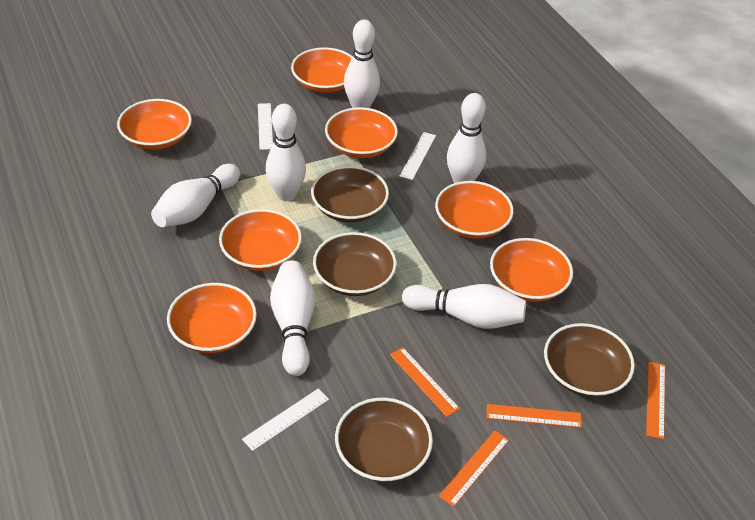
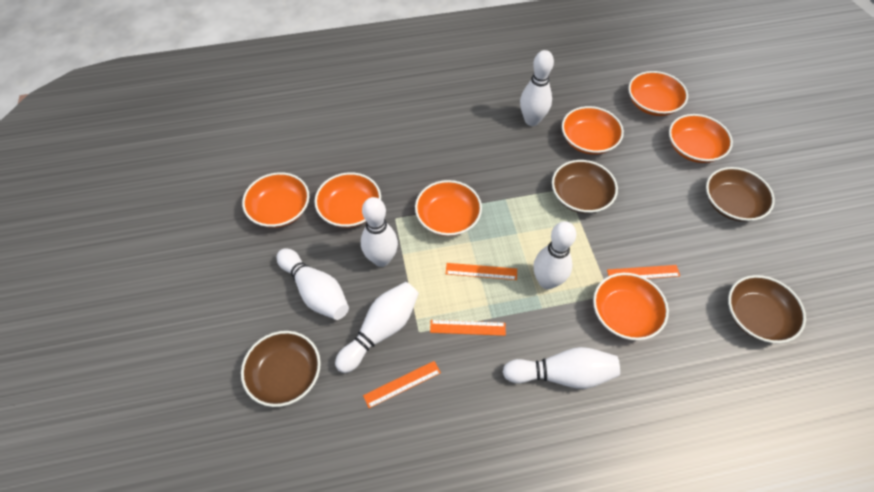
white ruler: [242,388,329,451] [258,103,273,150] [400,132,436,180] = 3 -> none = 0

